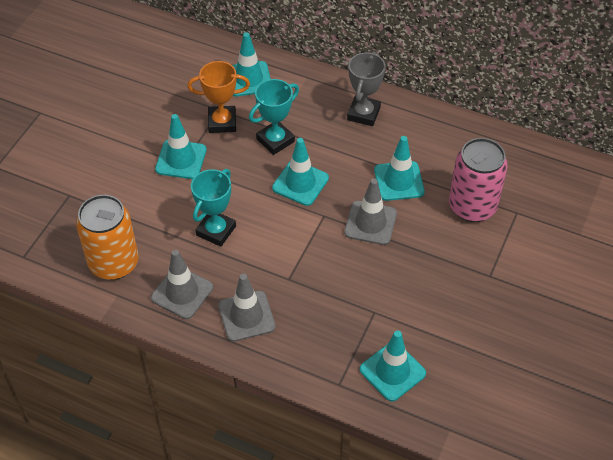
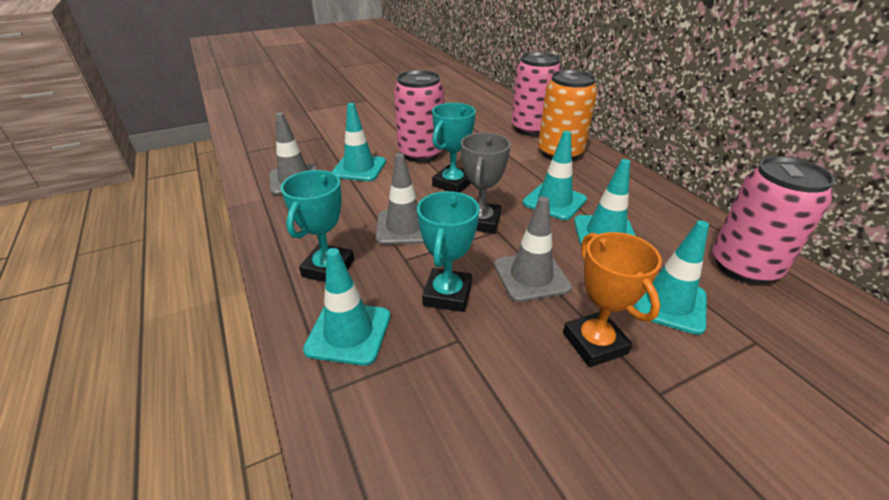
pink can: [449,138,508,222] = 1 -> [394,70,444,162] [511,52,562,136] [713,156,835,285] = 3
turquoise trophy: [191,169,236,247] [249,79,299,155] = 2 -> [281,170,354,282] [417,191,480,312] [432,103,476,193] = 3

